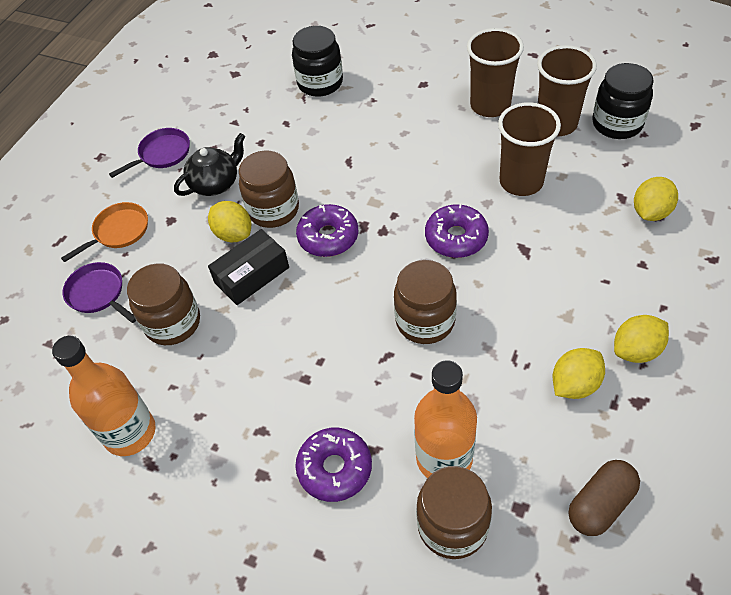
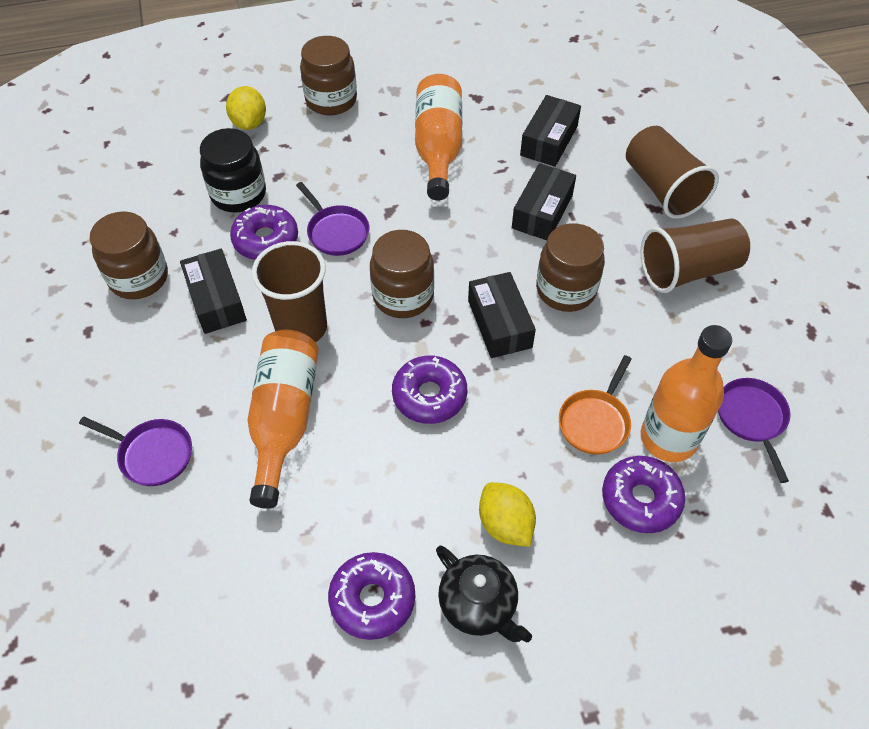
black box: [208,229,289,305] = 1 -> [180,249,247,334] [468,272,536,358] [512,163,576,240] [520,95,581,167] = 4
black jar: [292,26,343,97] [592,63,654,139] = 2 -> [200,128,266,212] = 1
brown capsule: [569,460,640,536] = 1 -> none = 0
orange bottle: [52,336,156,456] [414,360,477,478] = 2 -> [247,329,319,509] [415,74,462,201] [641,325,732,462] = 3
purple donut: [295,428,372,502] [296,204,358,257] [425,204,489,258] = 3 -> [230,205,298,260] [328,552,415,640] [392,356,467,424] [602,456,685,533] = 4
purple pan: [63,262,136,323] [109,128,190,178] = 2 -> [79,417,192,486] [296,182,369,256] [718,378,791,483] = 3
yellow lemon: [208,201,251,242] [552,348,605,399] [614,315,669,363] [634,177,678,221] = 4 -> [226,86,266,130] [479,482,536,547] = 2

